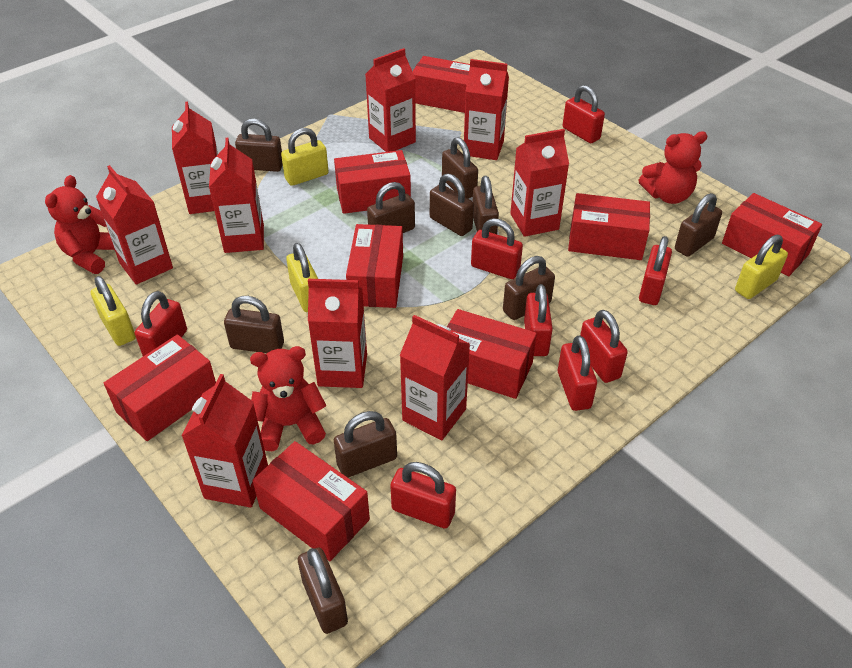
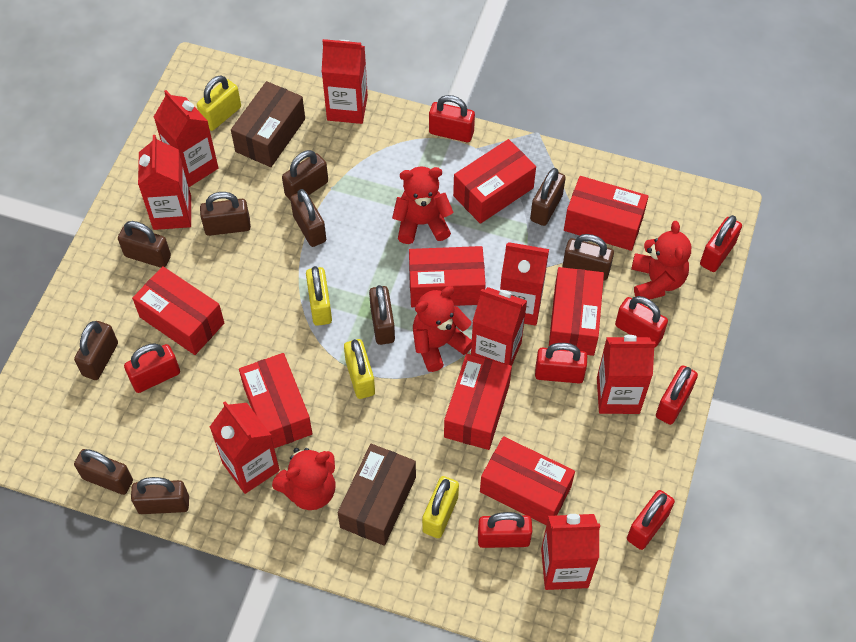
brown box: none = 0 -> [231,81,305,167] [338,444,416,546] = 2
red carton: [96,165,173,285] [172,102,218,214] [181,374,268,508] [209,138,264,253] [308,279,367,388] [365,48,416,152] [399,315,470,440] [464,59,509,160] [510,129,569,237] = 9 -> [138,135,191,230] [154,90,218,187] [210,401,280,494] [322,39,368,124] [471,287,527,366] [500,242,549,326] [541,514,600,590] [597,335,655,414] = 8
red teddy bear: [45,175,115,274] [250,346,326,451] [639,131,707,204] = 3 -> [272,448,335,510] [392,167,454,244] [413,286,472,372] [631,221,691,300] = 4

